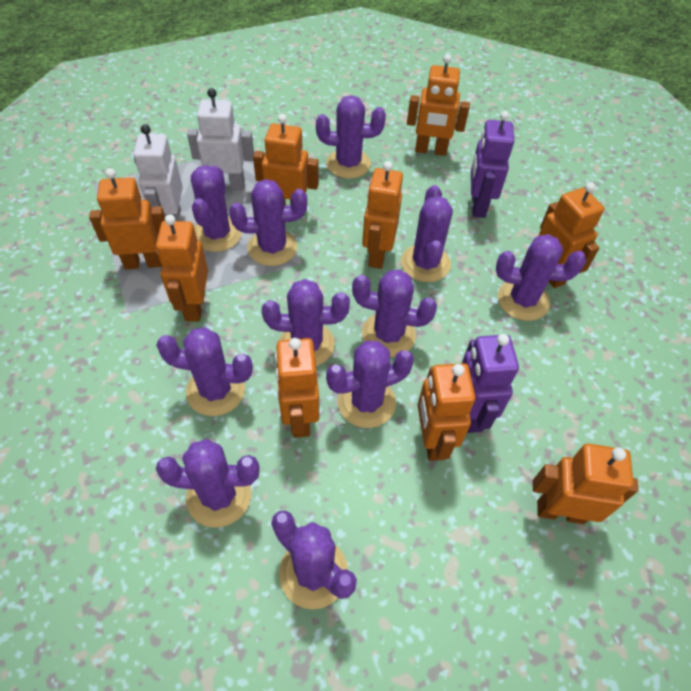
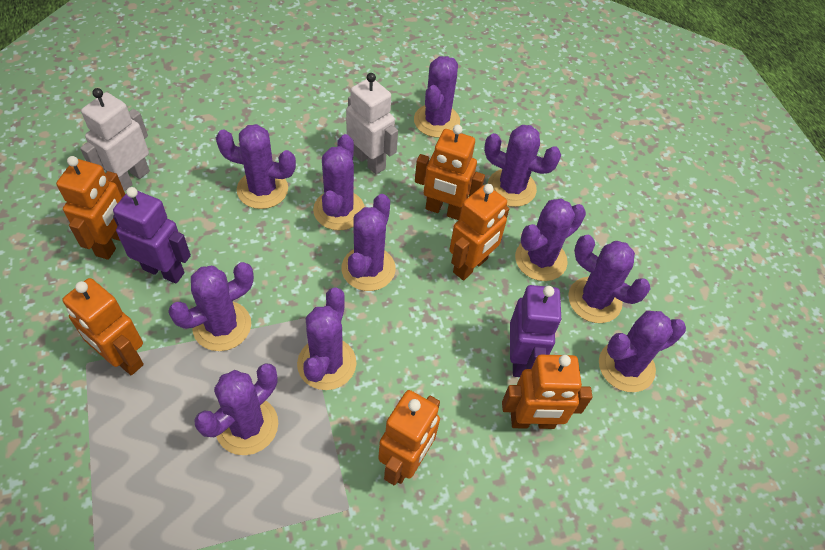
orange robot: [89,168,165,269] [156,214,208,322] [253,114,319,206] [275,338,319,438] [362,161,403,269] [407,54,470,156] [418,363,476,461] [533,443,638,524] [538,182,604,288] = 9 -> [56,156,125,260] [62,278,144,375] [378,390,440,485] [415,125,485,220] [449,184,509,280] [502,355,592,429] = 6

